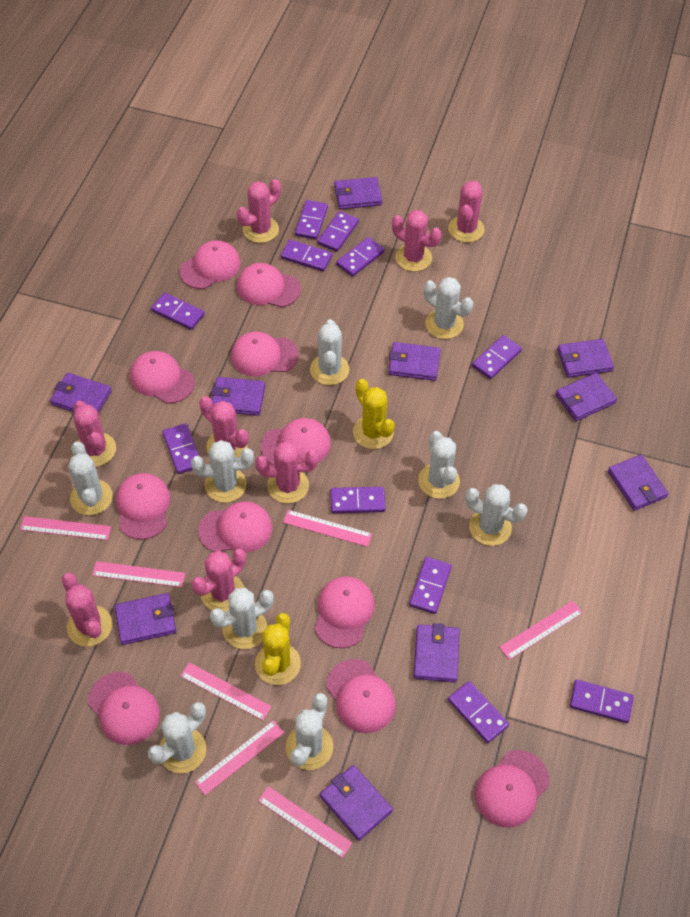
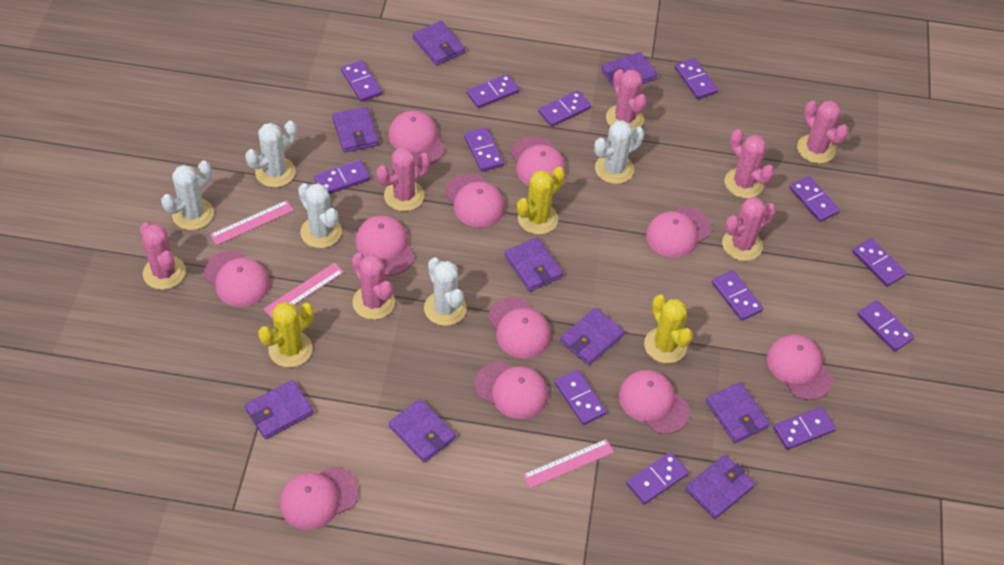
pink cactus: [62,573,112,647] [74,401,116,467] [191,549,246,612] [199,396,249,457] [237,179,281,243] [256,441,318,504] [392,210,441,272] [448,181,485,242] = 8 -> [140,222,186,290] [352,253,395,320] [376,147,430,211] [606,69,647,131] [722,197,776,261] [724,129,775,198] [797,100,849,164] = 7
pink ruler: [20,516,111,540] [92,561,185,587] [180,662,272,720] [195,720,284,795] [258,786,352,858] [283,510,372,547] [499,601,583,660] = 7 -> [210,200,294,245] [264,263,344,319] [523,439,614,488] = 3
purple domino: [151,293,205,330] [162,423,199,474] [281,240,332,272] [295,200,328,240] [318,211,359,252] [330,487,386,513] [336,237,385,277] [409,557,452,614] [448,681,509,743] [472,335,522,379] [570,679,634,723] = 11 -> [314,160,370,194] [341,60,382,102] [464,127,504,172] [467,74,520,108] [538,90,591,127] [554,369,607,425] [626,452,689,504] [675,58,718,99] [712,270,763,321] [773,407,836,450] [789,176,840,222] [852,238,907,287] [858,300,914,351] = 13
purple wallet: [50,373,112,413] [114,593,176,645] [211,377,265,416] [320,765,393,841] [334,177,382,209] [389,342,441,381] [413,623,460,683] [556,373,617,421] [557,339,614,378] [608,455,668,511] = 10 -> [245,380,314,439] [332,107,379,153] [389,399,456,463] [413,21,465,65] [505,237,563,292] [560,308,625,365] [601,52,658,85] [685,455,755,519] [706,382,770,443] = 9
white cactus: [68,441,113,515] [148,702,206,774] [191,440,254,503] [210,588,274,649] [286,693,333,770] [310,319,349,385] [418,431,460,499] [424,277,473,339] [465,484,528,546] = 9 -> [161,160,214,230] [245,121,297,187] [298,183,342,248] [424,257,467,326] [594,120,644,184] = 5
yellow cactus: [255,613,301,685] [353,379,395,449] = 2 -> [258,302,314,368] [517,167,565,235] [644,294,693,363] = 3

